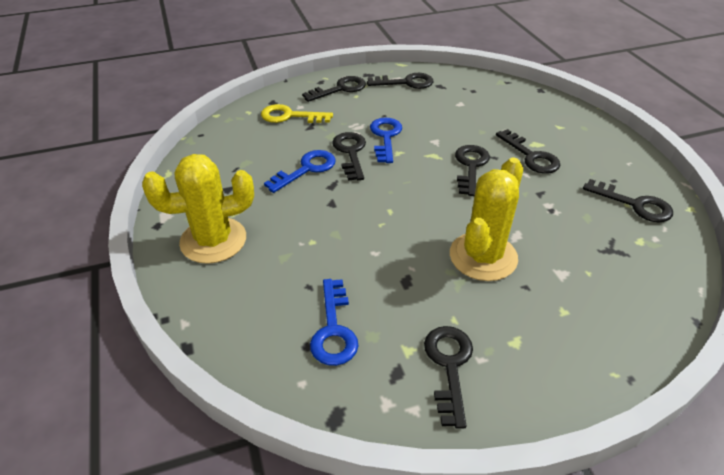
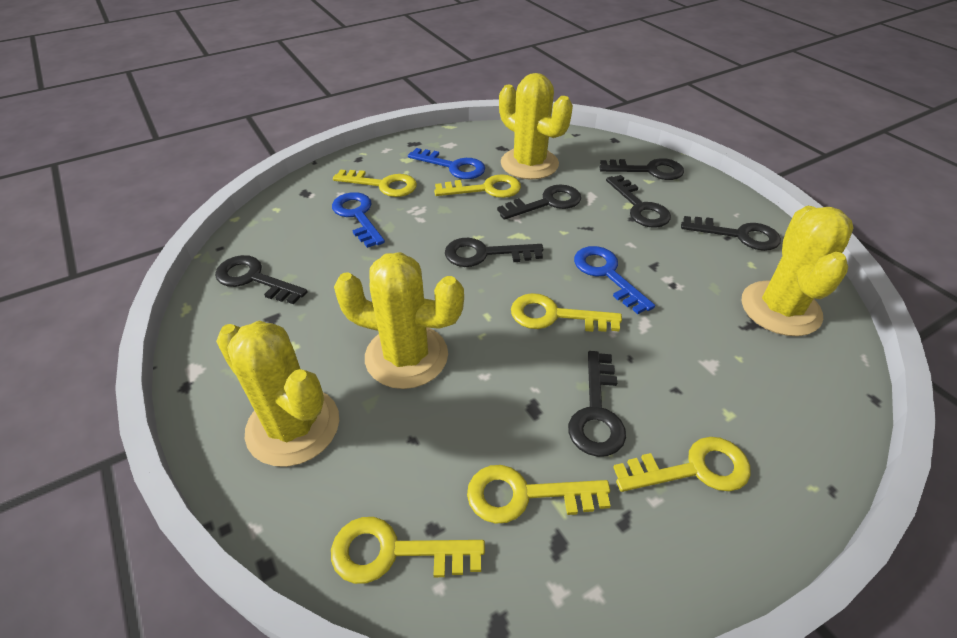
yellow cactus: [142,154,254,264] [450,158,523,281] = 2 -> [216,321,339,467] [334,252,464,389] [499,73,573,180] [742,206,854,336] = 4
yellow key: [261,104,333,123] = 1 -> [331,517,485,584] [333,169,417,197] [434,174,521,198] [467,465,611,524] [511,293,622,332] [613,437,751,492] = 6

